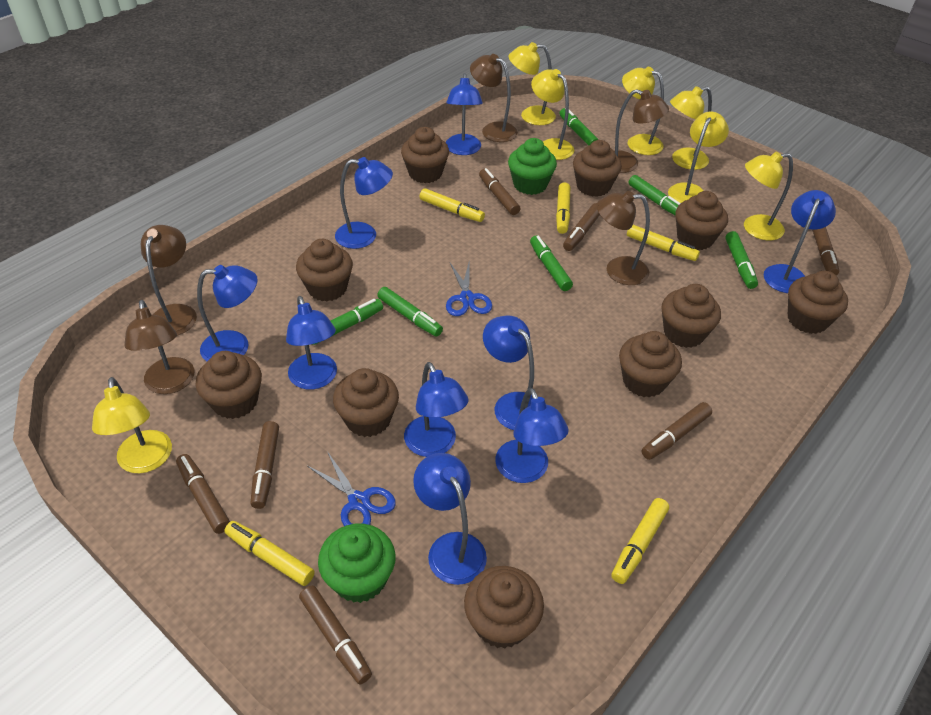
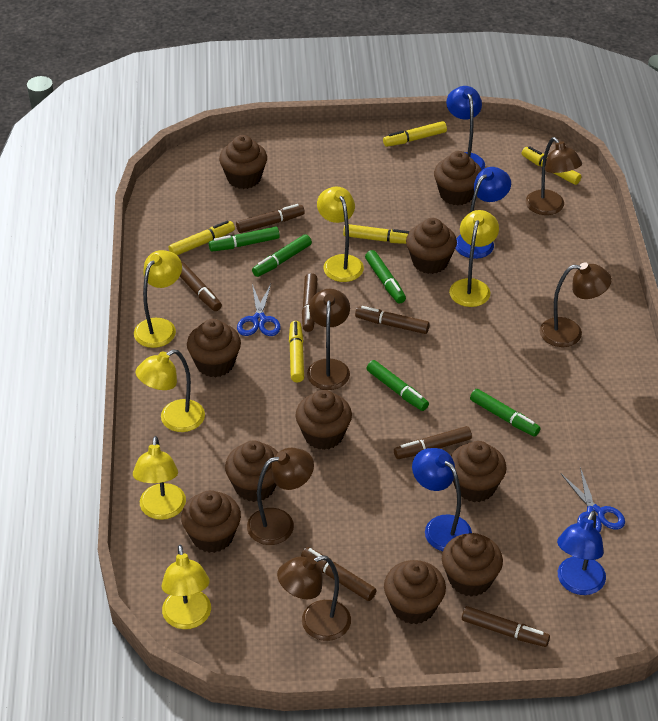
blue lamp: [197,265,258,361] [286,296,337,390] [335,157,393,249] [404,362,469,457] [413,453,487,585] [446,73,483,155] [483,315,534,430] [495,388,569,483] [764,190,836,293] = 9 -> [412,448,472,551] [446,86,485,170] [455,167,511,259] [557,511,606,595] = 4
green cupcake: [318,523,396,603] [508,138,557,195] = 2 -> none = 0
green marker: [313,299,383,345] [377,287,443,337] [530,236,573,291] [559,108,599,146] [629,175,681,215] [725,231,758,289] = 6 -> [209,227,280,252] [252,234,312,277] [365,250,406,304] [367,360,429,411] [470,389,541,437] = 5
yellow lamp: [92,377,172,473] [509,42,556,125] [531,69,574,160] [622,67,664,155] [668,112,729,203] [670,86,712,170] [744,152,793,241] = 7 -> [133,436,186,520] [134,250,182,348] [136,349,205,432] [162,545,211,629] [317,187,364,282] [449,210,499,307] = 6

